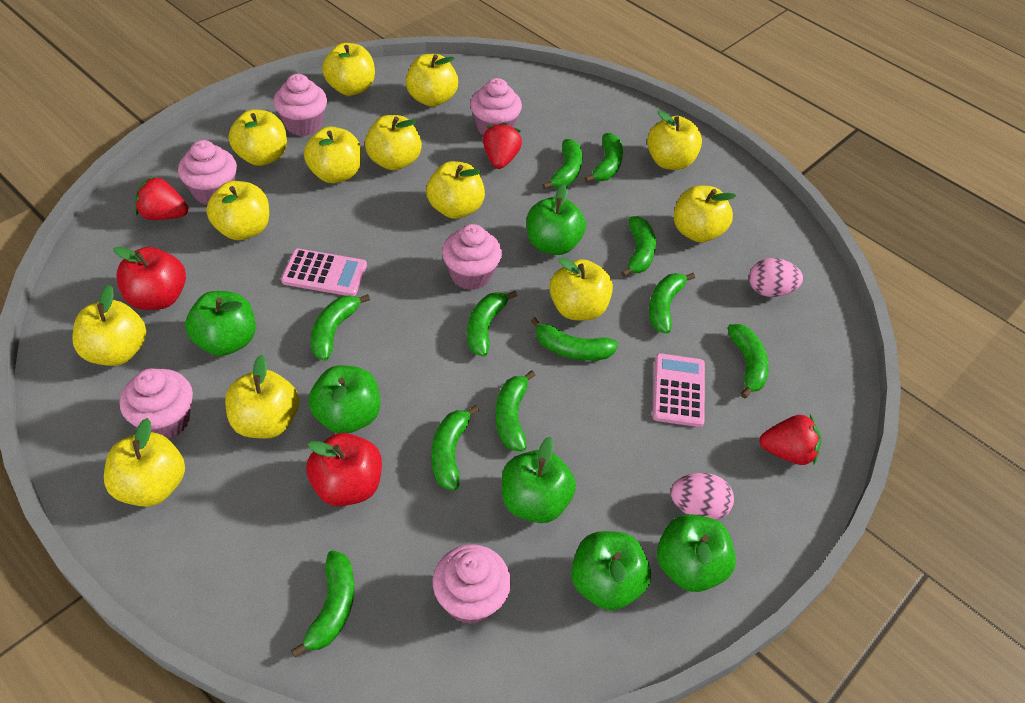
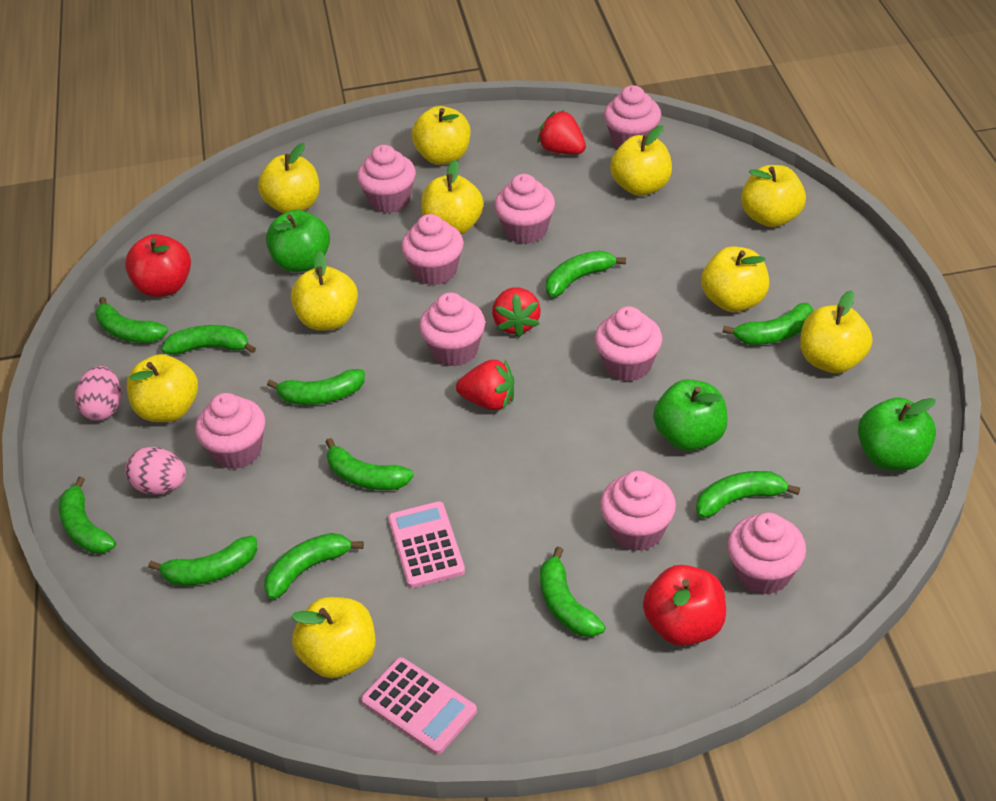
green apple: [185,291,256,356] [308,365,380,433] [502,437,576,523] [527,183,586,255] [571,531,651,611] [657,514,736,592] = 6 -> [266,210,330,272] [653,379,728,451] [858,397,936,471] = 3
pink cupcake: [120,368,193,439] [178,140,237,205] [274,74,327,136] [433,544,511,624] [442,224,502,290] [470,78,522,136] = 6 -> [195,393,265,469] [357,145,416,213] [401,214,463,285] [419,293,485,366] [494,174,555,244] [594,306,662,382] [600,471,676,551] [604,85,661,148] [727,513,806,595] = 9
yellow apple: [72,285,146,366] [104,418,185,507] [206,181,269,240] [225,355,299,439] [229,109,287,166] [304,126,361,183] [322,43,375,96] [365,115,422,171] [406,54,458,107] [426,161,485,219] [549,257,613,321] [647,110,702,170] [674,185,736,242] = 13 -> [127,354,198,422] [258,143,319,213] [291,251,358,331] [291,597,375,678] [412,106,471,165] [421,160,483,234] [610,125,672,196] [701,246,769,312] [741,165,806,227] [800,290,873,373] = 10

